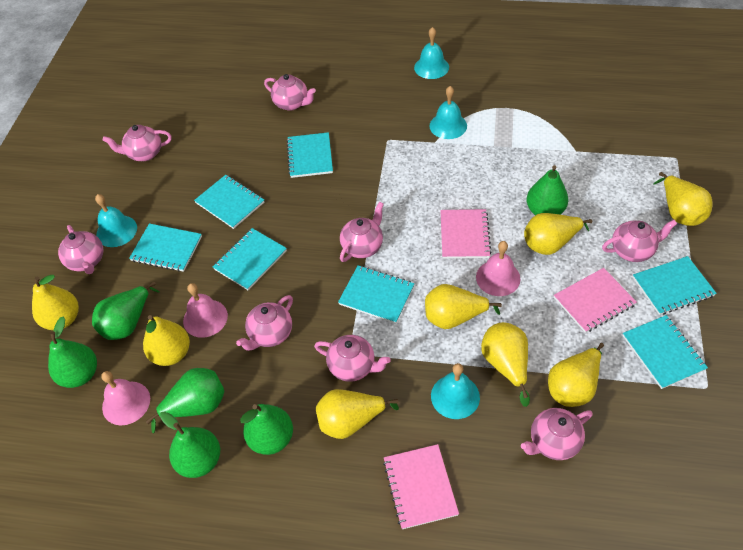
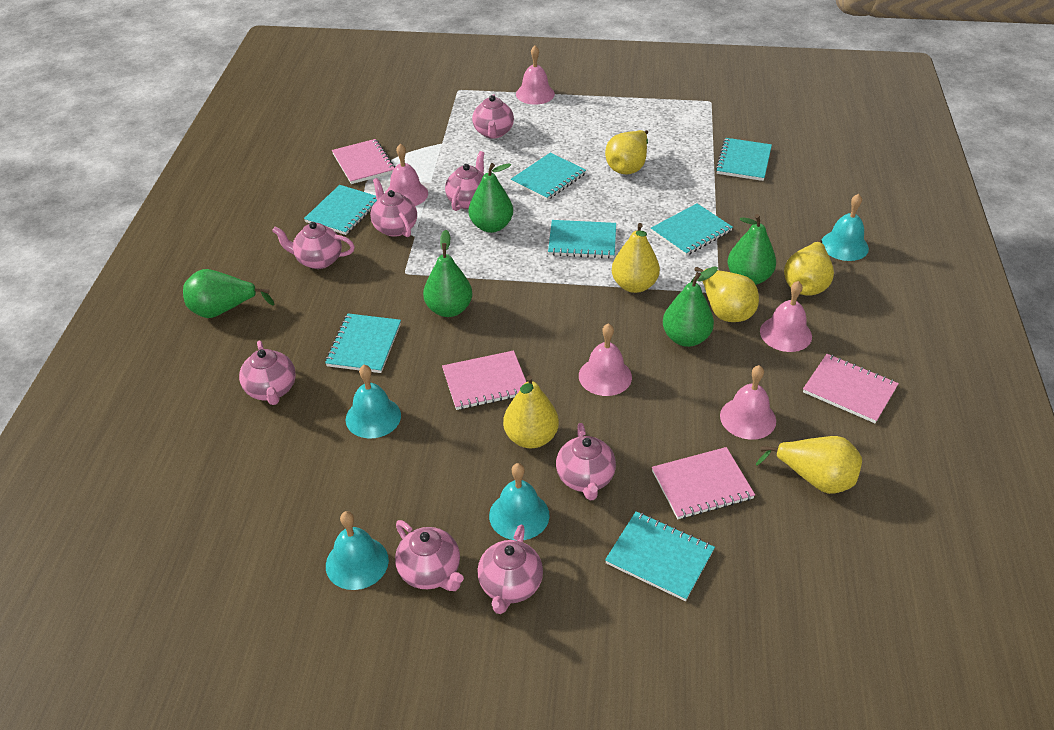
green pear: [48,317,97,388] [92,281,160,340] [146,368,224,433] [160,411,220,478] [240,404,293,455] [527,165,568,215] = 6 -> [183,269,275,318] [423,230,472,317] [469,163,513,233] [663,266,718,347] [728,214,776,285] = 5
pink bell: [101,371,150,425] [183,283,228,338] [476,241,521,296] = 3 -> [385,143,428,206] [516,46,555,105] [579,323,632,396] [720,365,776,440] [760,281,812,352] = 5
pink notebook: [383,444,459,529] [440,209,492,259] [554,268,637,333] = 3 -> [332,139,395,184] [442,350,526,410] [652,447,755,519] [803,354,899,423] = 4
yellow pear: [32,275,79,330] [143,315,190,366] [316,389,399,439] [425,284,502,329] [481,322,530,407] [524,213,592,255] [548,343,604,407] [654,172,713,226] = 8 -> [503,375,559,448] [605,130,648,174] [612,223,660,293] [690,267,759,322] [756,436,862,494] [784,240,834,296] = 6

